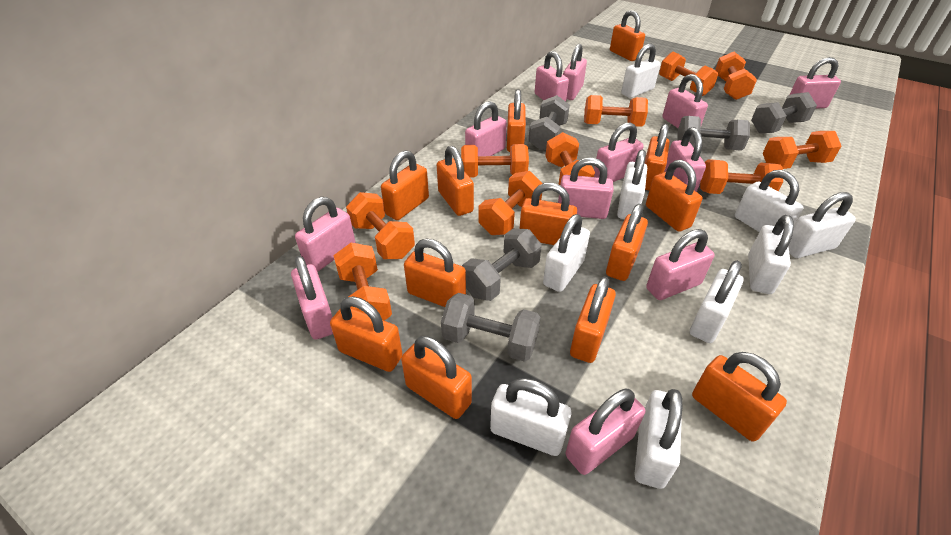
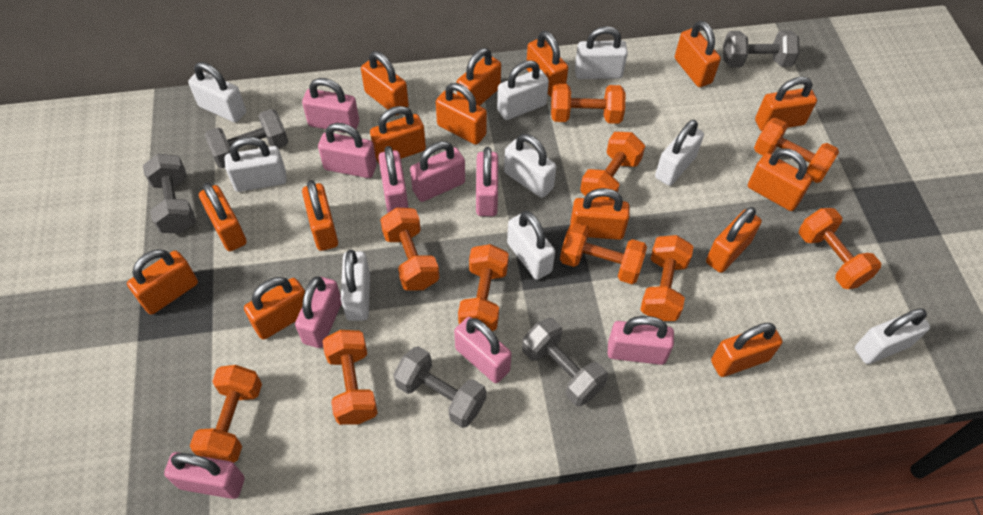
orange padlock: [330,296,402,372] [381,150,429,220] [401,336,472,419] [404,239,466,307] [437,146,474,216] [507,89,526,152] [520,183,577,245] [570,277,616,363] [606,204,648,281] [610,10,645,61] [644,124,670,190] [646,160,702,232] [692,352,787,442] = 13 -> [127,249,198,315] [199,182,247,251] [244,277,305,340] [302,180,338,251] [361,51,409,115] [370,106,426,163] [436,83,487,145] [457,48,501,106] [526,31,568,97] [570,188,630,240] [675,21,721,87] [706,207,762,273] [711,323,782,377] [748,148,812,211] [755,77,817,131] = 15
pink padlock: [291,256,333,340] [295,197,355,272] [465,101,507,156] [535,51,569,102] [558,158,614,219] [563,44,587,100] [566,388,645,475] [594,122,644,182] [646,229,715,300] [662,74,708,128] [664,127,706,192] [790,57,841,109] = 12 -> [164,452,244,499] [295,276,342,348] [302,78,359,133] [318,123,377,178] [378,146,408,213] [410,141,465,202] [454,317,512,383] [476,147,498,216] [607,316,674,365] = 9

